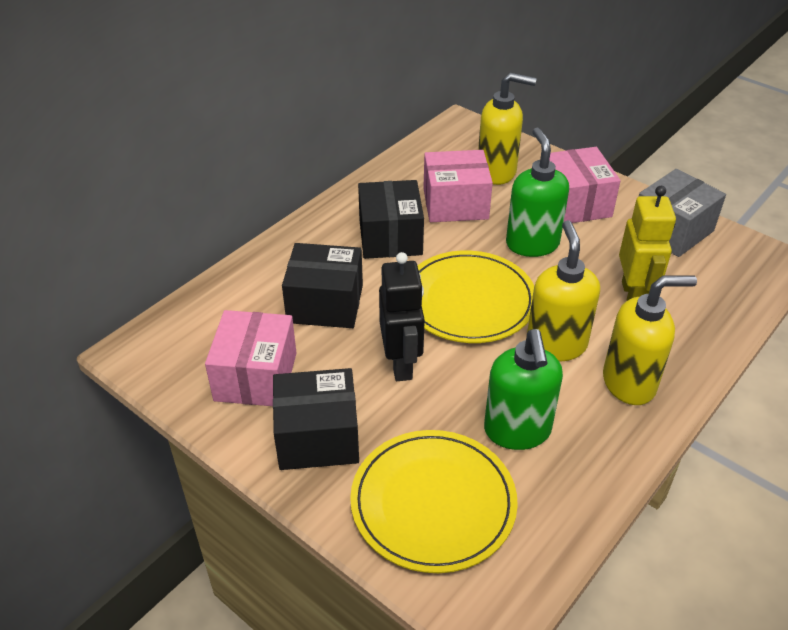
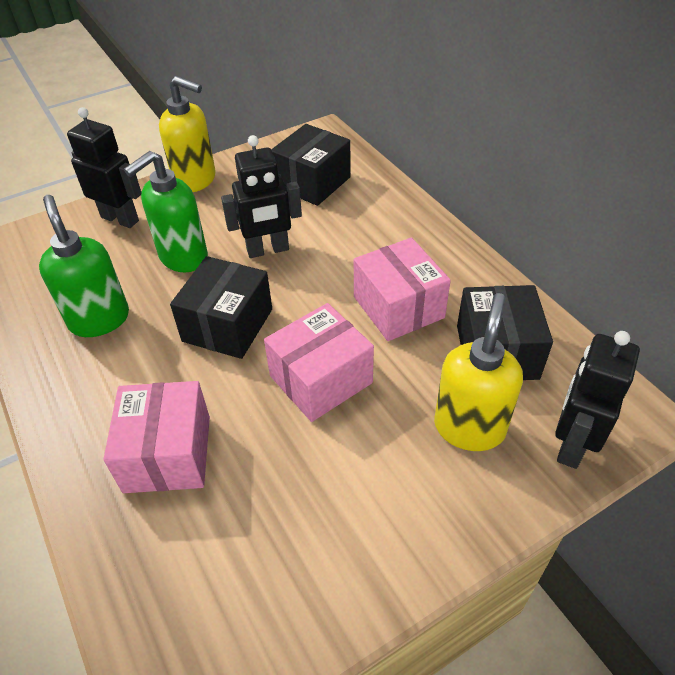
black robot: [379,252,425,381] = 1 -> [67,107,141,228] [221,135,302,258] [555,331,640,469] = 3
grey box: [639,169,726,257] = 1 -> none = 0
yellow plate: [350,430,518,573] [417,250,534,343] = 2 -> none = 0
yellow robot: [619,186,676,301] = 1 -> none = 0
yellow soap dispenser: [478,72,537,185] [526,220,600,362] [603,276,697,405] = 3 -> [159,76,216,192] [434,293,523,451] = 2

